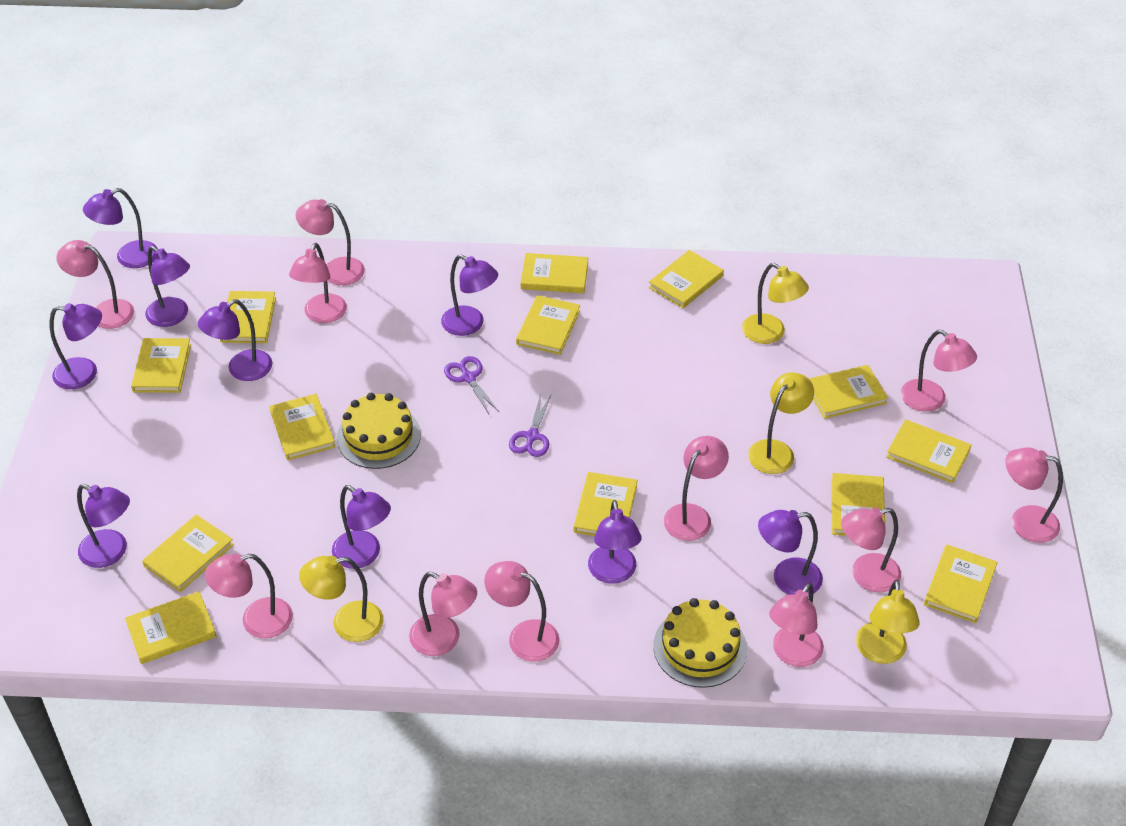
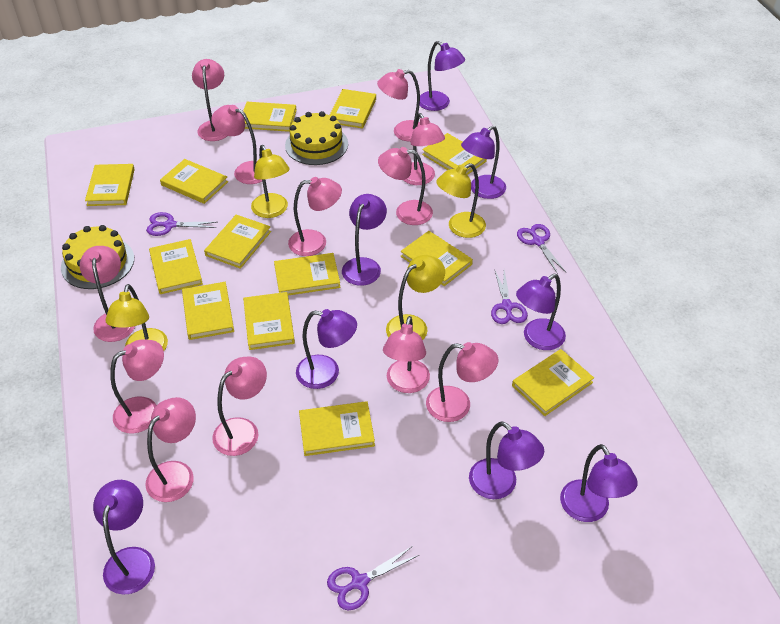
pink lamp: [56,240,134,329] [205,554,293,638] [289,243,347,323] [296,199,365,285] [409,572,477,656] [484,561,560,662] [664,436,729,541] [769,583,824,667] [841,507,901,593] [901,330,977,412] [1005,447,1063,543] = 11 -> [80,246,135,342] [110,340,164,434] [145,397,196,502] [192,59,227,141] [211,105,262,184] [212,357,267,456] [288,177,342,256] [377,69,420,142] [378,147,433,225] [383,316,430,393] [403,113,445,185] [426,342,498,422] = 12
purple lamp: [50,303,102,389] [77,484,130,568] [83,188,158,268] [145,246,190,327] [198,299,273,381] [332,485,391,569] [441,255,498,336] [588,500,642,584] [758,510,823,596] = 9 -> [93,480,155,595] [296,309,357,389] [342,194,387,286] [419,41,465,111] [461,126,506,199] [469,421,544,499] [516,274,566,350] [560,444,638,522] = 8
purple scissors: [444,356,499,414] [509,394,551,457] = 2 -> [146,212,217,236] [327,546,419,610] [491,269,528,324] [517,224,566,274] = 4

